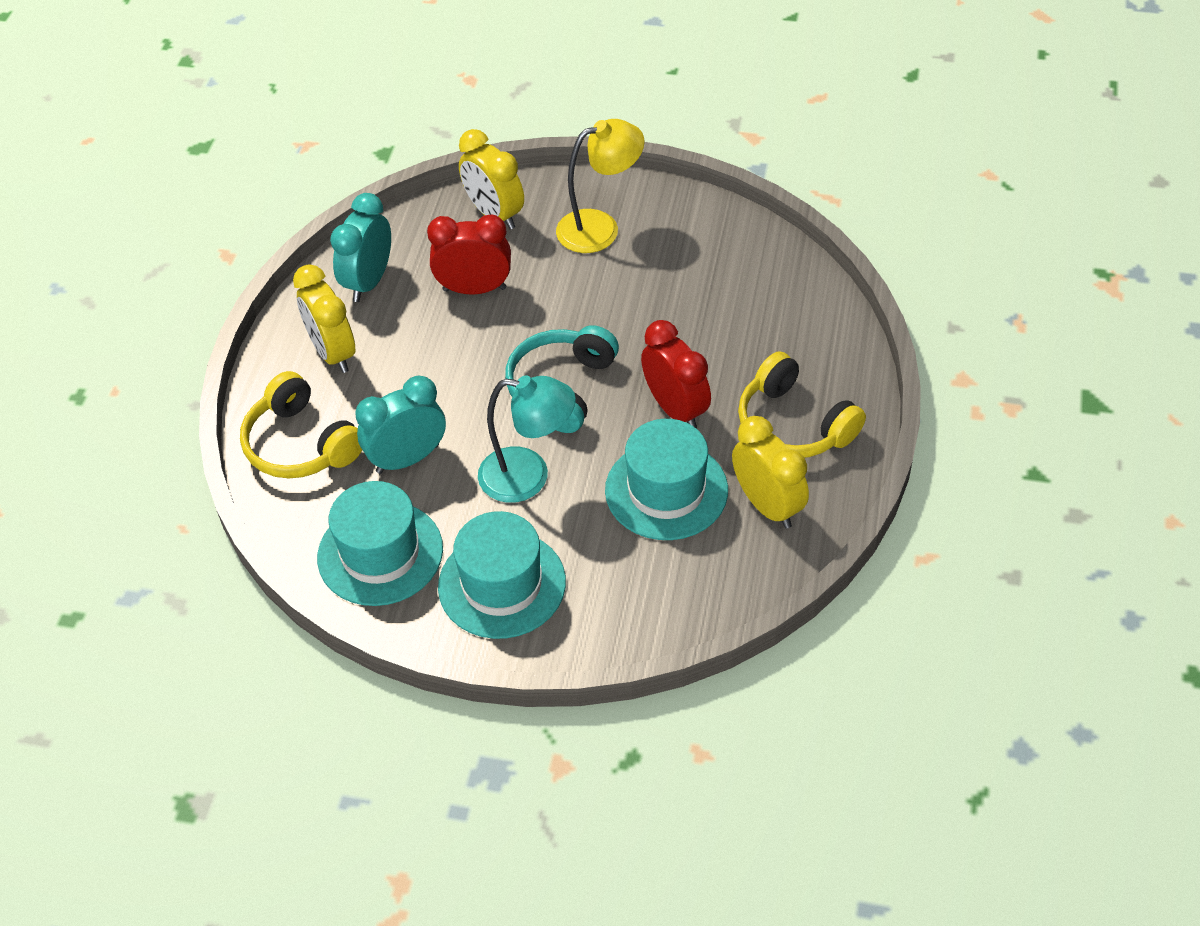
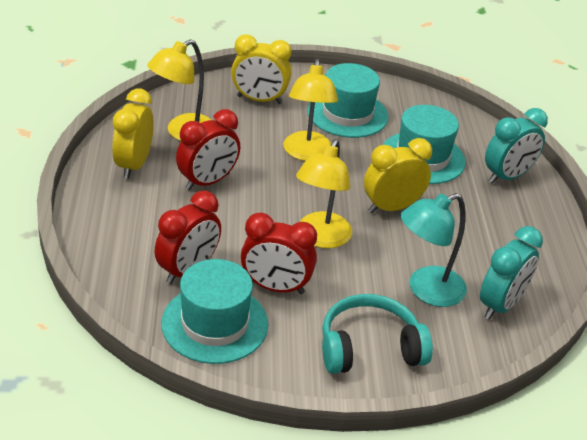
red clock: [427,214,511,295] [641,320,711,428] = 2 -> [155,191,221,284] [176,109,240,190] [241,212,317,294] = 3
yellow headphones: [240,371,362,478] [738,352,866,458] = 2 -> none = 0
yellow lamp: [556,119,645,253] = 1 -> [147,39,211,141] [283,59,338,161] [296,139,352,248] = 3

